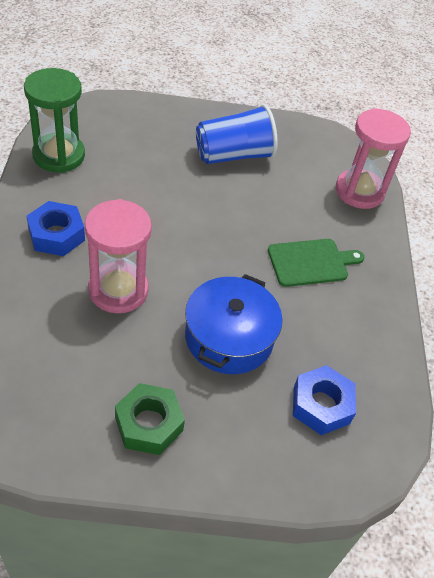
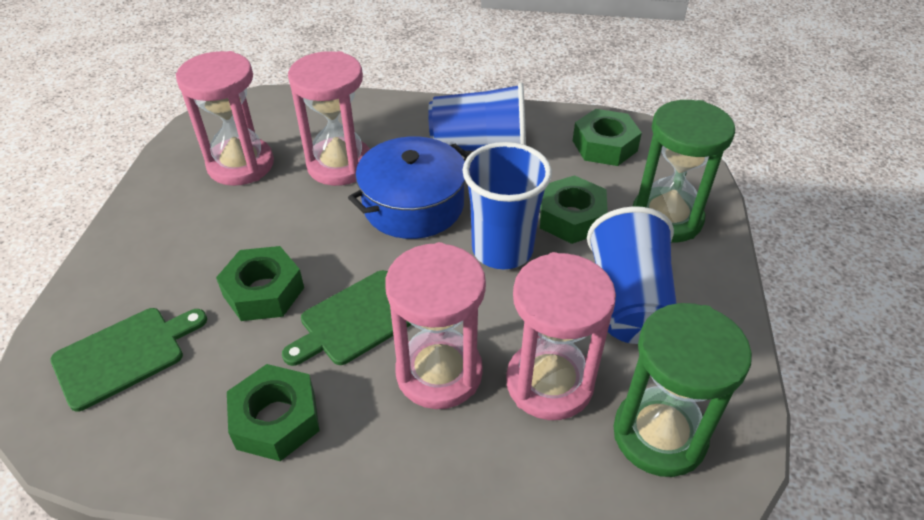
blue cup: [196,104,278,164] = 1 -> [428,82,526,151] [462,142,552,269] [587,206,677,344] = 3
blue nut: [27,201,85,256] [293,365,356,435] = 2 -> none = 0
green cutting board: [268,239,365,287] = 1 -> [50,308,207,412] [282,270,412,366] = 2
green hourglass: [24,68,85,173] = 1 -> [613,303,752,477] [633,100,735,243] = 2
green nut: [115,383,185,455] = 1 -> [216,246,304,321] [227,364,320,461] [540,175,608,244] [573,109,642,166] = 4
pink hourglass: [85,199,152,313] [336,108,411,209] = 2 -> [176,51,274,186] [288,51,370,186] [385,242,486,409] [506,252,616,420] = 4

